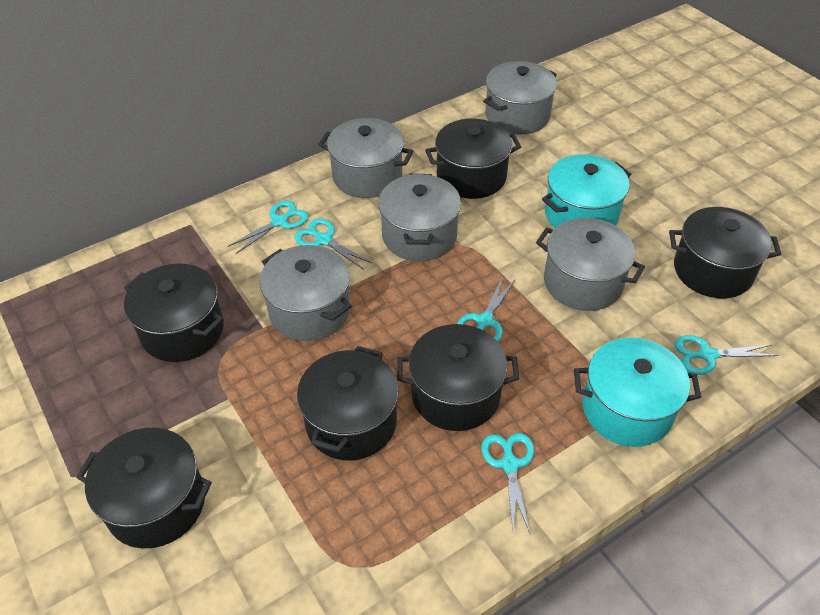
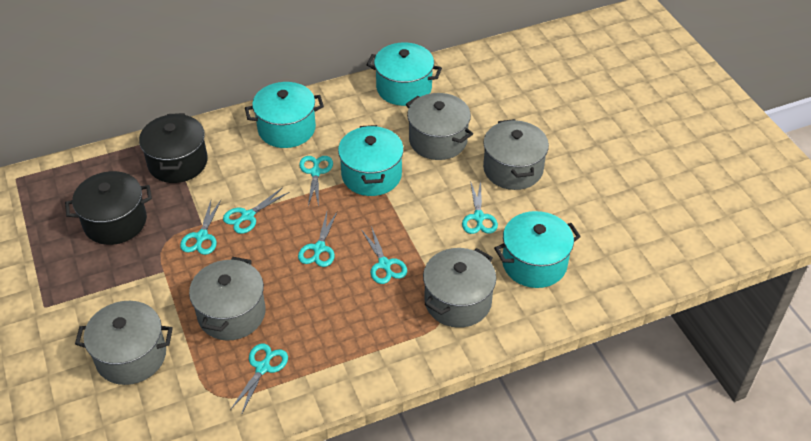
black pot: [76,428,212,548] [124,263,224,362] [297,346,399,461] [397,324,519,431] [425,119,521,199] [669,207,781,298] = 6 -> [65,171,152,245] [139,113,208,183] = 2
turquoise pot: [542,154,631,228] [574,338,701,447] = 2 -> [245,82,324,148] [338,125,404,196] [367,43,442,106] [494,211,581,288] = 4
turquoise scissors: [228,201,308,254] [295,218,372,270] [457,277,516,342] [481,433,534,533] [674,335,778,375] = 5 -> [180,200,221,255] [223,187,289,234] [230,344,288,415] [298,212,337,267] [299,156,333,206] [362,226,407,284] [462,181,498,234] = 7

